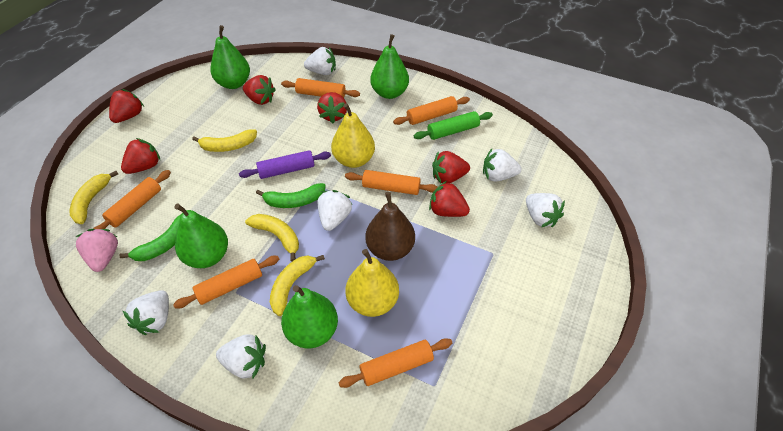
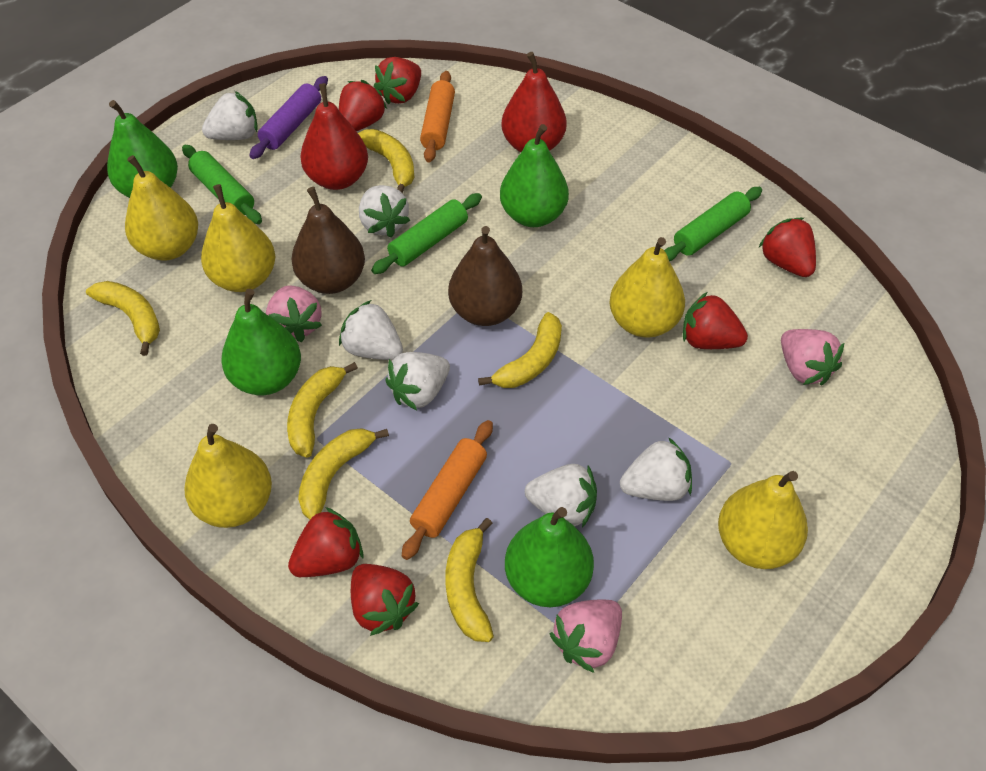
brown pear: [365,192,415,261] = 1 -> [291,187,365,294] [448,226,522,326] = 2
green banana: [119,215,181,261] [256,183,325,208] = 2 -> none = 0
green rolling pin: [414,111,493,140] = 1 -> [182,145,262,224] [371,193,482,274] [664,187,762,261] = 3
orange rolling pin: [93,170,171,229] [173,256,279,309] [281,78,360,98] [338,338,452,388] [345,170,437,195] [393,96,470,125] = 6 -> [402,420,493,560] [420,71,455,162] = 2
pink strawberry: [76,229,118,272] = 1 -> [266,285,322,342] [549,600,622,673] [781,329,844,386] = 3
red pear: none = 0 -> [300,83,368,190] [501,52,567,152] = 2
yellow banana: [70,171,118,224] [192,129,257,152] [245,214,299,262] [270,255,325,316] = 4 -> [86,281,160,356] [287,362,358,458] [298,428,389,520] [358,129,415,194] [445,518,494,642] [478,312,562,388] = 6
yellow pear: [331,103,375,168] [345,249,399,317] = 2 -> [125,155,198,260] [184,424,272,528] [201,184,275,292] [609,237,685,338] [718,471,808,569] = 5

